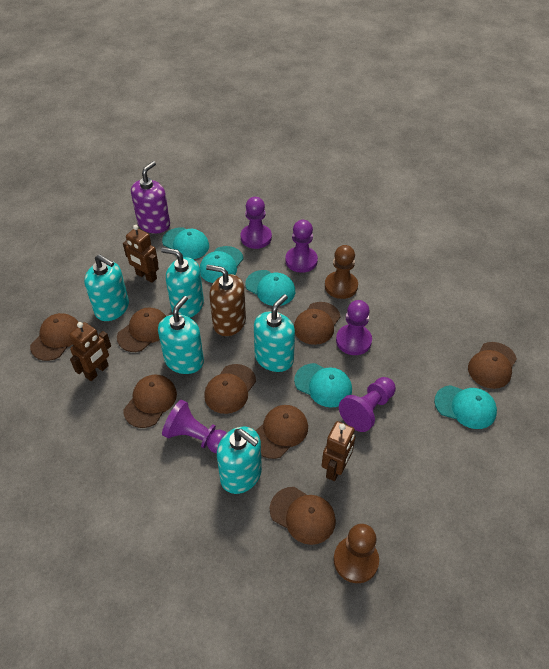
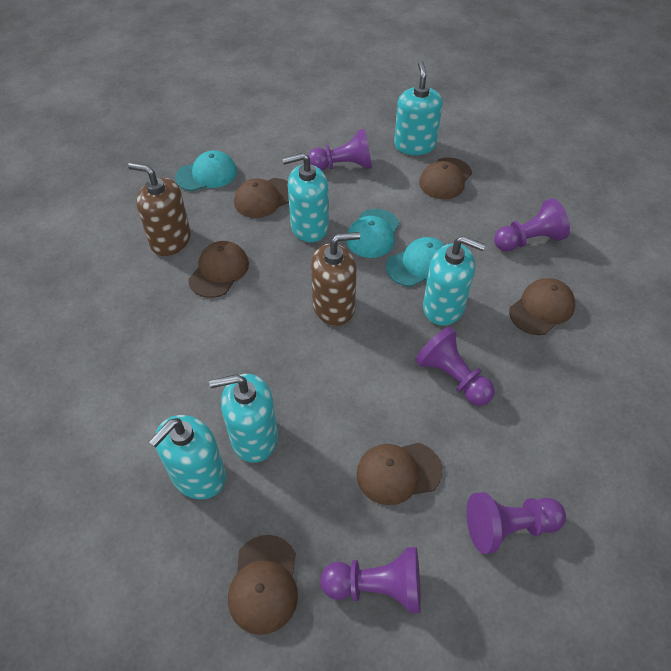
brown cap: [30,313,78,361] [117,308,166,352] [123,375,177,428] [204,364,256,414] [255,405,308,459] [270,487,336,545] [294,302,340,345] [468,342,517,389] = 8 -> [188,241,249,298] [228,535,298,635] [234,178,289,218] [356,443,443,505] [419,157,472,199] [509,278,575,335] = 6
brown pawn: [325,245,358,299] [334,524,379,583] = 2 -> none = 0
brown robot: [69,322,111,381] [123,225,159,283] [322,421,355,481] = 3 -> none = 0
brown soap dispenser: [206,264,246,336] = 1 -> [128,163,191,256] [311,232,360,326] = 2
purple soap dispenser: [131,161,170,234] = 1 -> none = 0
turquoise cap: [162,227,209,259] [200,246,243,283] [245,270,295,306] [294,363,352,407] [434,385,497,429] = 5 -> [175,150,237,191] [346,209,399,258] [386,237,445,287] = 3

